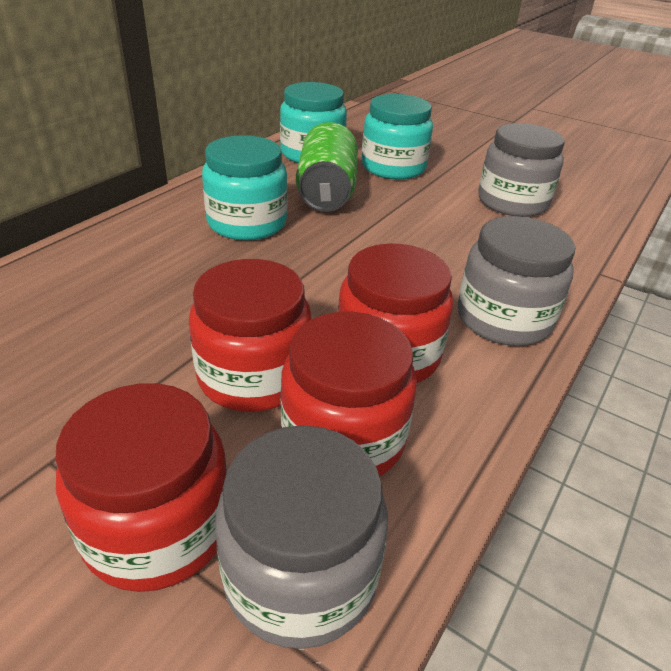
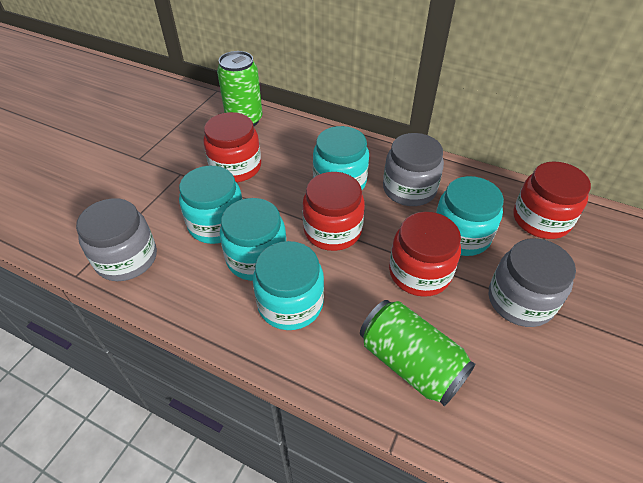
green can: [296,122,358,212] = 1 -> [217,51,262,126] [360,300,476,406] = 2
turquoise jar: [202,135,288,240] [280,82,347,163] [361,94,433,179] = 3 -> [179,166,242,244] [220,198,287,281] [253,241,324,330] [313,126,369,190] [436,176,504,256] = 5

